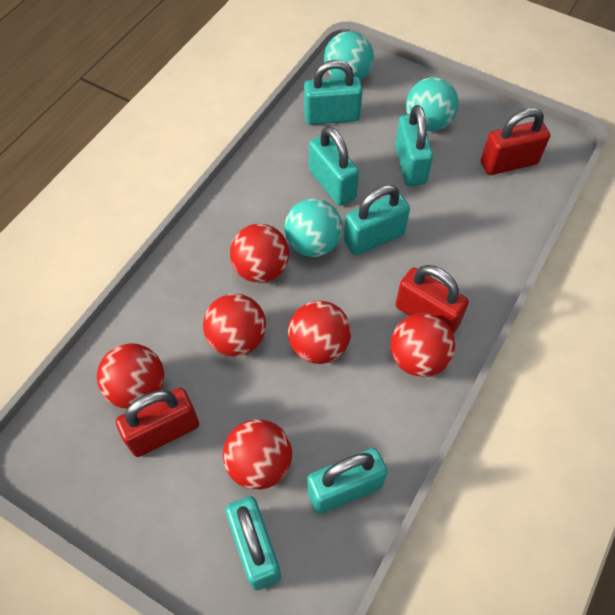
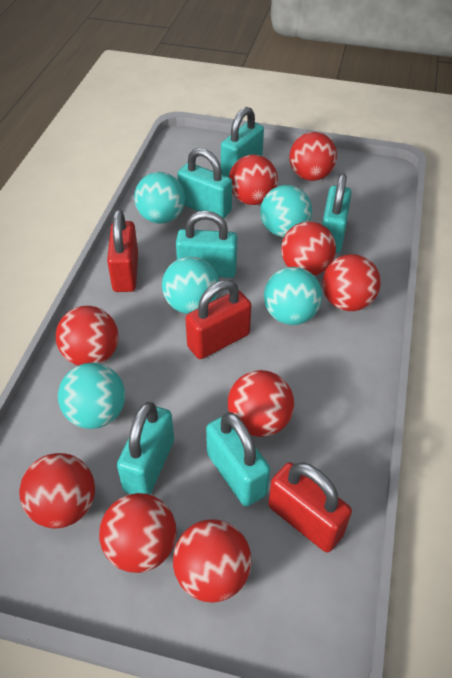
red ball: [97,343,164,409] [203,294,266,356] [223,419,292,490] [230,224,289,283] [288,301,351,364] [391,313,455,377] = 6 -> [19,453,95,528] [56,306,118,366] [99,493,177,573] [173,520,252,603] [228,370,294,437] [229,155,278,205] [281,221,336,275] [290,132,337,181] [322,254,381,311] = 9
turquoise ball: [284,199,342,257] [324,31,374,80] [406,77,459,131] = 3 -> [58,363,125,429] [134,172,185,224] [162,257,219,314] [260,185,312,237] [264,267,322,325] = 5

